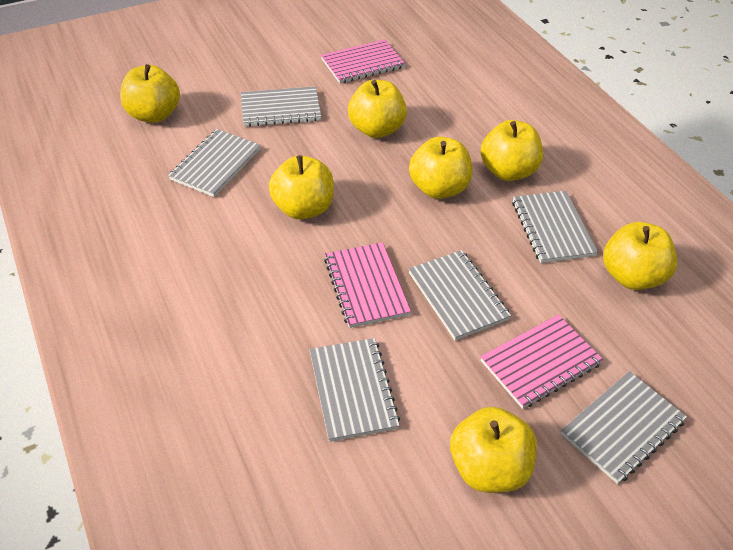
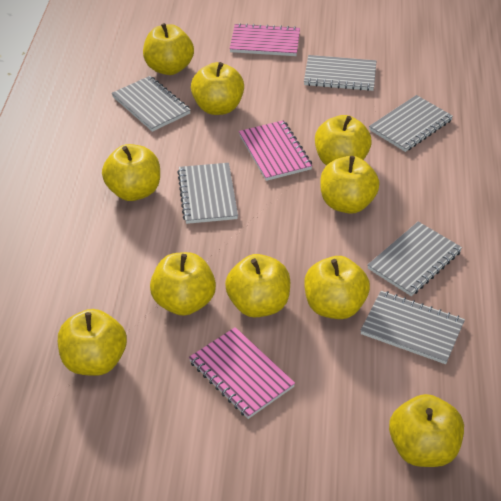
yellow apple: [120,64,180,123] [269,155,334,220] [348,80,407,138] [409,137,472,199] [450,407,537,493] [480,120,543,181] [603,222,677,290] = 7 -> [58,309,127,376] [102,144,160,201] [143,23,194,75] [150,252,216,316] [191,62,244,115] [225,254,290,318] [304,256,370,319] [315,115,372,166] [320,156,380,214] [389,394,464,467] = 10

